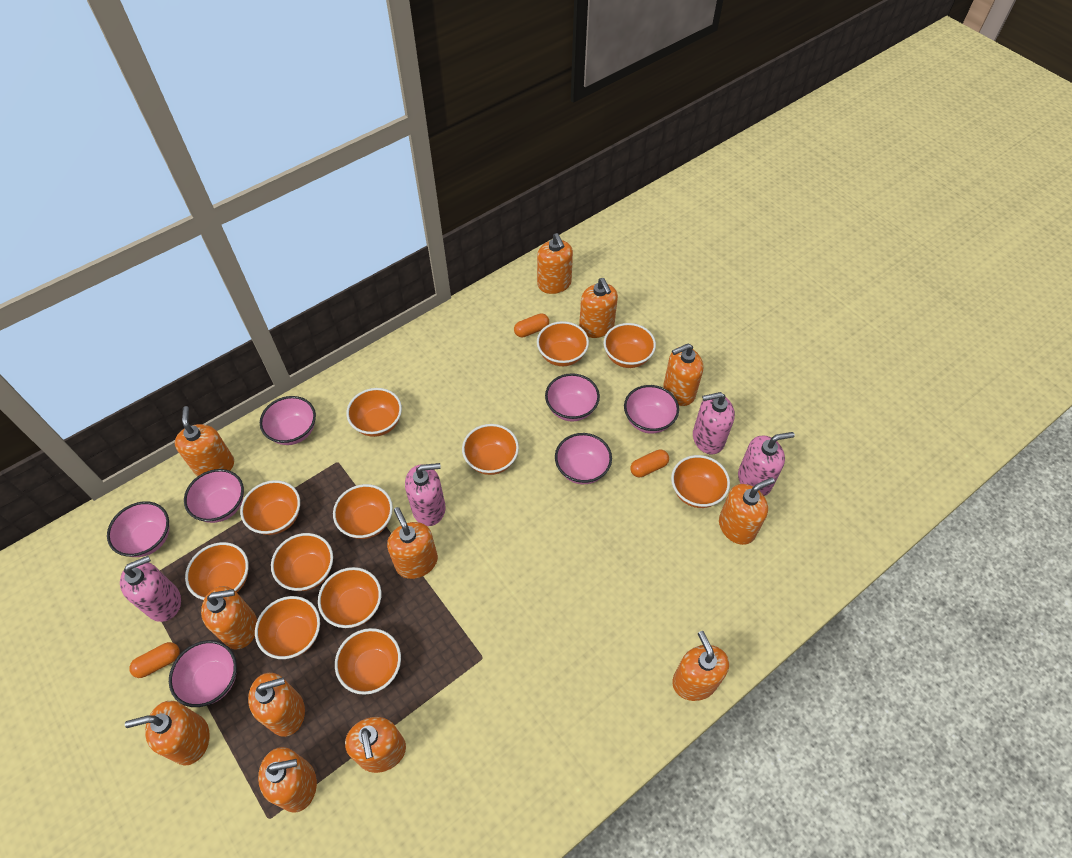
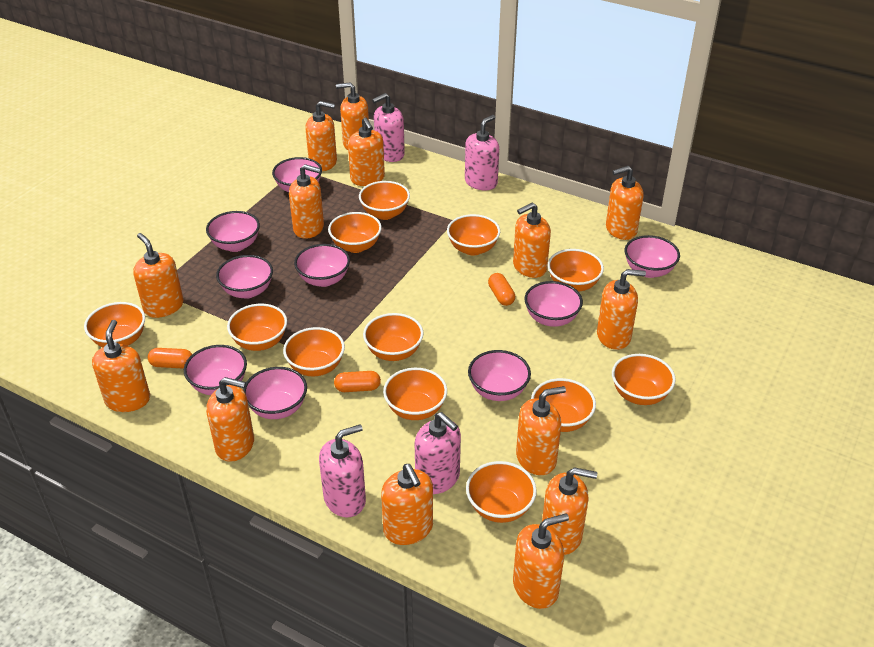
orange soap dispenser: [125,701,210,766] [175,406,234,476] [201,586,257,650] [248,673,305,737] [258,747,317,813] [345,717,406,773] [387,507,438,579] [537,233,573,294] [579,278,618,338] [663,344,703,406] [672,631,729,701] [719,477,775,545] = 12 -> [92,320,150,412] [133,233,183,318] [206,377,254,462] [289,164,324,239] [305,101,337,171] [336,82,369,150] [348,117,385,186] [381,464,433,545] [513,203,551,278] [513,513,569,609] [516,386,566,475] [542,467,597,555] [597,269,646,350] [606,166,643,240] = 14
pink bowl: [107,501,170,557] [169,640,237,707] [184,469,244,523] [260,396,316,445] [545,373,600,422] [555,433,612,484] [624,385,679,434] = 7 -> [184,345,247,395] [206,211,260,252] [216,255,273,299] [243,367,307,419] [272,157,322,192] [294,244,350,287] [468,350,531,401] [524,281,583,327] [625,235,680,278] = 9

